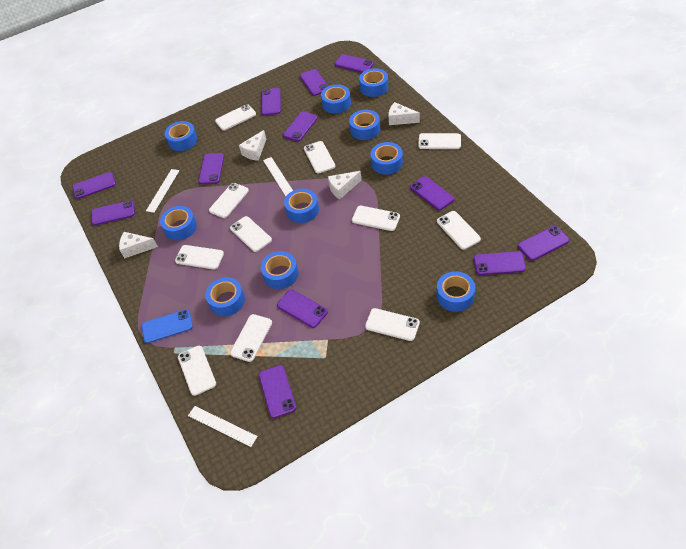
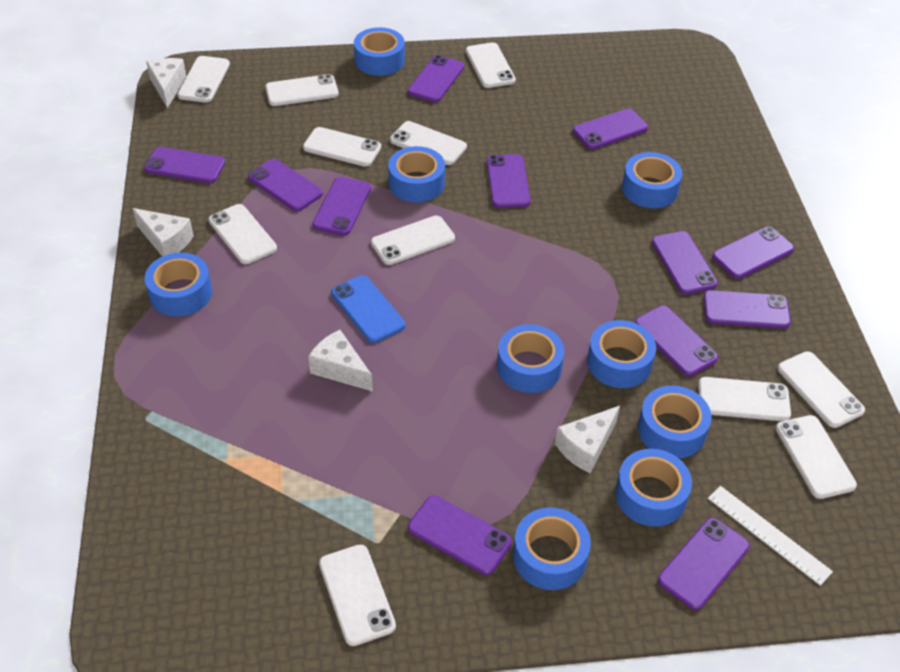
blue tape: [160,206,197,240] [165,121,198,151] [205,277,245,316] [261,251,298,289] [284,189,319,223] [321,84,351,114] [349,110,380,140] [359,68,388,97] [370,142,403,175] [437,271,475,312] = 10 -> [145,252,212,317] [354,27,405,76] [388,146,445,202] [497,324,564,393] [513,508,591,590] [587,320,656,388] [615,449,692,527] [622,152,682,208] [638,386,712,458] = 9
white ruler: [146,169,180,213] [188,406,258,447] [263,157,293,196] = 3 -> [708,486,833,586] = 1

